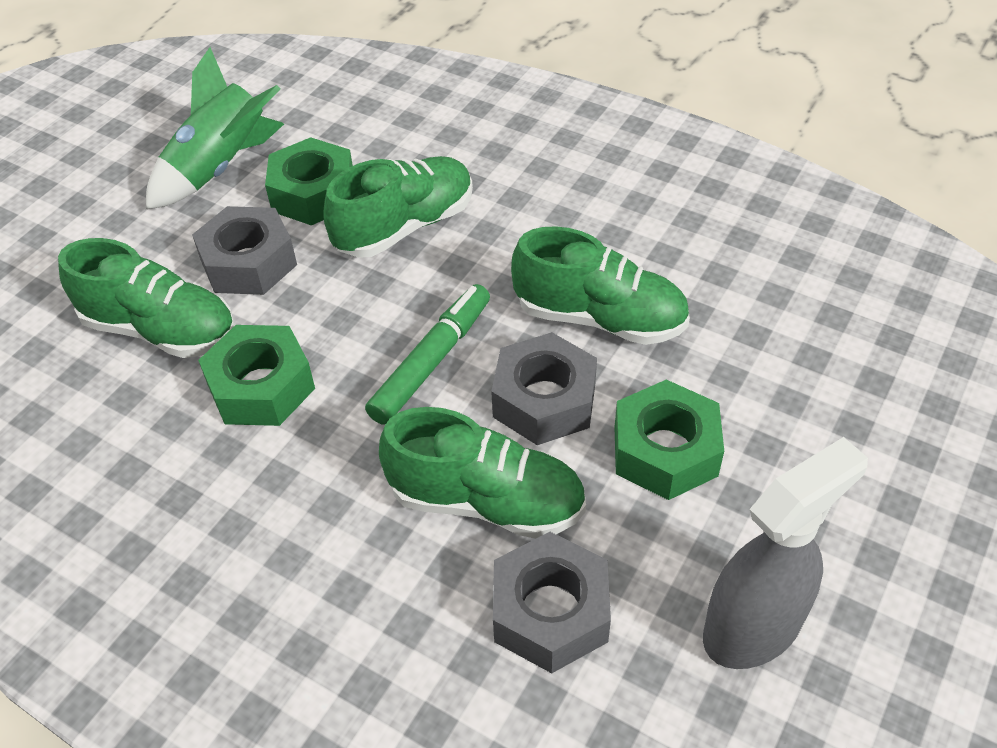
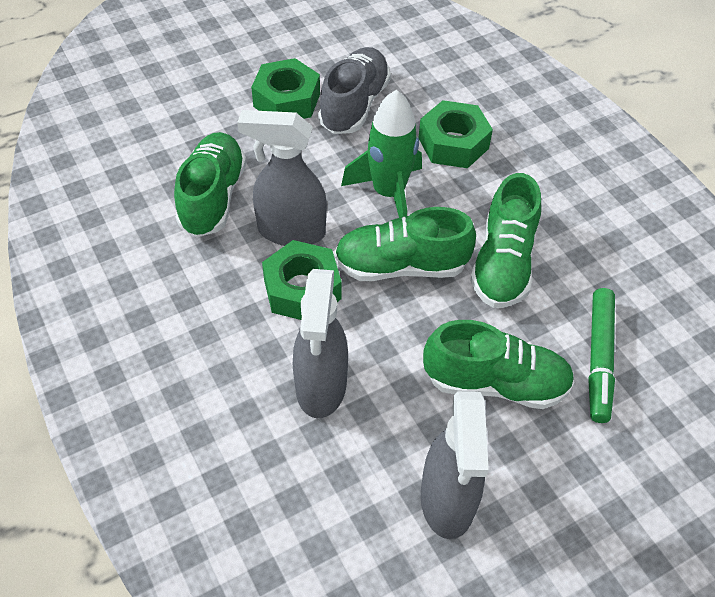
grey nut: [192,206,297,295] [491,332,597,445] [493,532,611,673] = 3 -> none = 0
grey shoe: none = 0 -> [318,47,391,134] = 1
grey spray bottle: [703,437,868,669] = 1 -> [237,110,327,246] [293,269,348,418] [421,391,489,539] = 3

